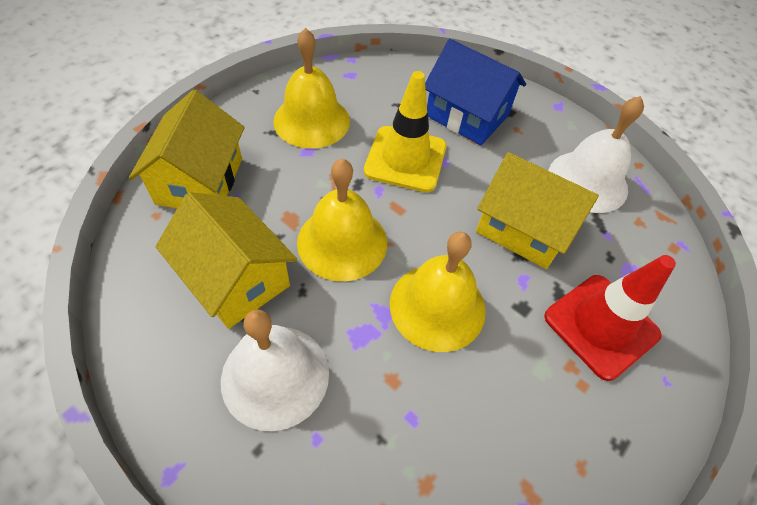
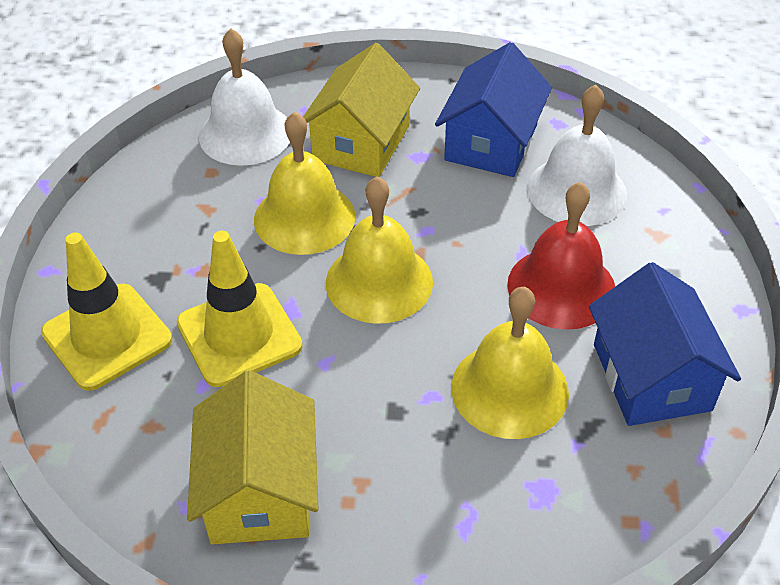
blue house: [425,39,526,145] = 1 -> [435,42,552,177] [589,262,741,426] = 2
red bell: none = 0 -> [507,182,615,330] = 1
red traffic cone: [544,255,676,381] = 1 -> none = 0
yellow house: [129,90,245,208] [156,192,297,329] [476,152,599,269] = 3 -> [187,370,318,544] [303,43,420,177] = 2
yellow traffic cone: [364,71,447,192] = 1 -> [41,233,172,391] [177,231,303,387] = 2

